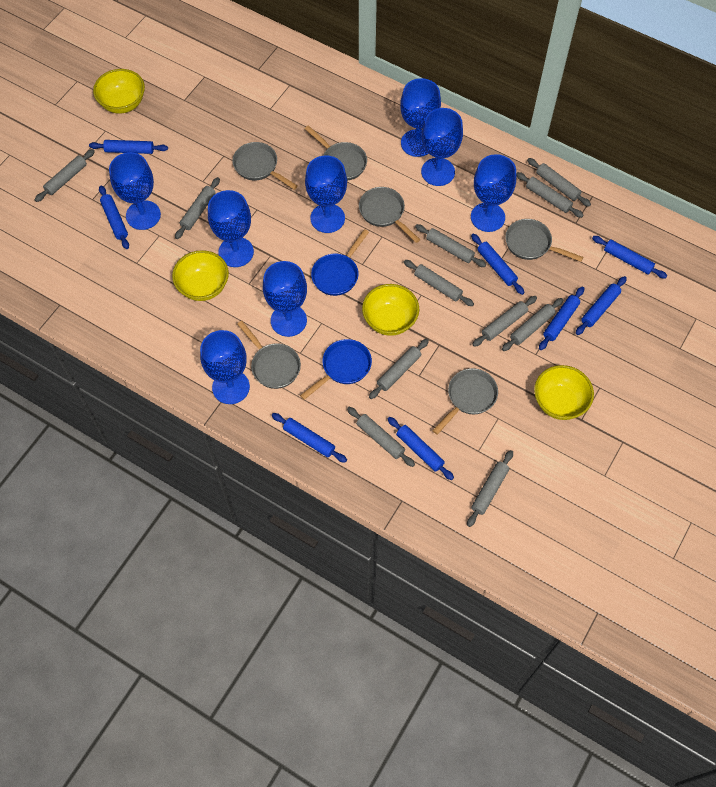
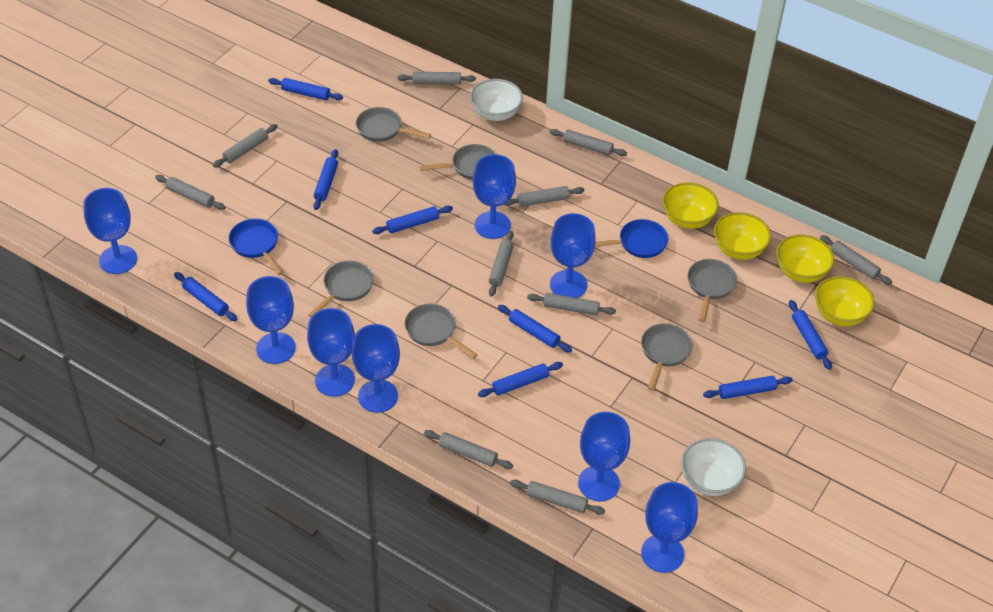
grey rolling pin: [35,149,95,202] [175,177,220,239] [347,407,415,467] [369,339,429,399] [404,260,474,306] [415,224,486,267] [467,450,513,527] [472,296,537,347] [502,298,563,351] [516,172,583,218] [527,158,591,207] = 11 -> [155,175,225,210] [213,124,278,168] [397,72,476,85] [424,430,513,469] [489,231,514,297] [504,186,584,207] [510,480,605,515] [527,293,616,315] [550,129,627,156] [820,235,892,285] = 10
white bowl: none = 0 -> [470,79,523,121] [681,438,746,496] = 2

